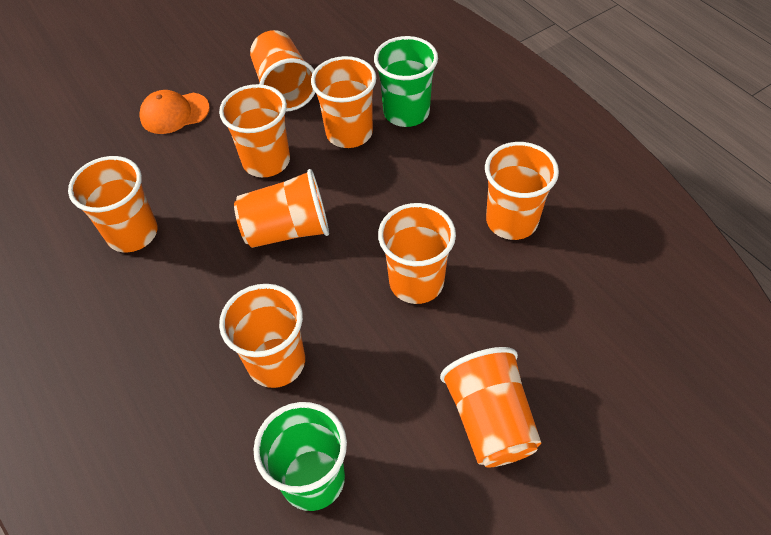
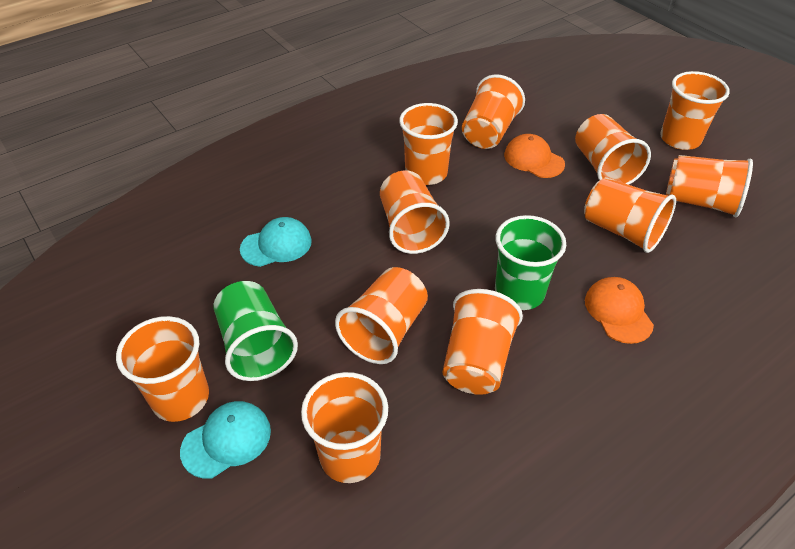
orange cap: [139,90,210,134] = 1 -> [504,134,565,178] [585,277,654,344] = 2
orange cup: [68,156,157,252] [219,84,290,177] [219,284,305,388] [234,169,329,248] [250,30,316,112] [311,56,376,148] [378,203,456,304] [440,347,541,467] [485,142,559,240] = 9 -> [116,316,209,422] [301,372,388,483] [335,267,428,364] [380,170,450,254] [399,103,458,185] [443,289,523,395] [462,75,525,149] [575,114,651,185] [584,177,676,253] [660,71,730,150] [666,155,753,217] = 11
turquoise cap: none = 0 -> [180,401,271,479] [240,217,312,267] = 2

